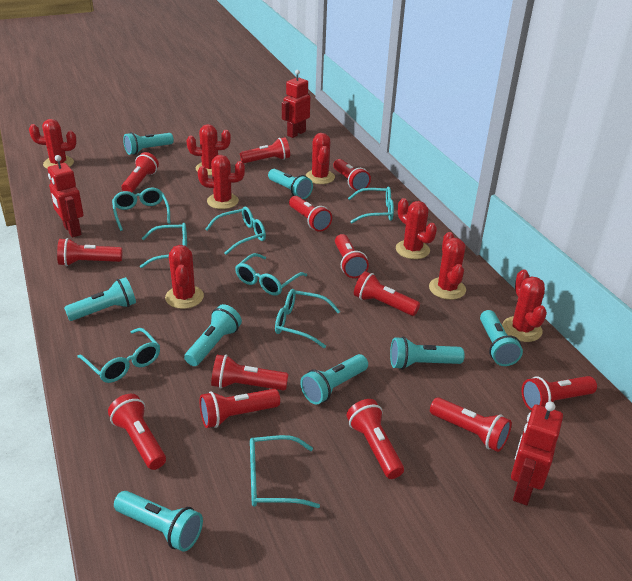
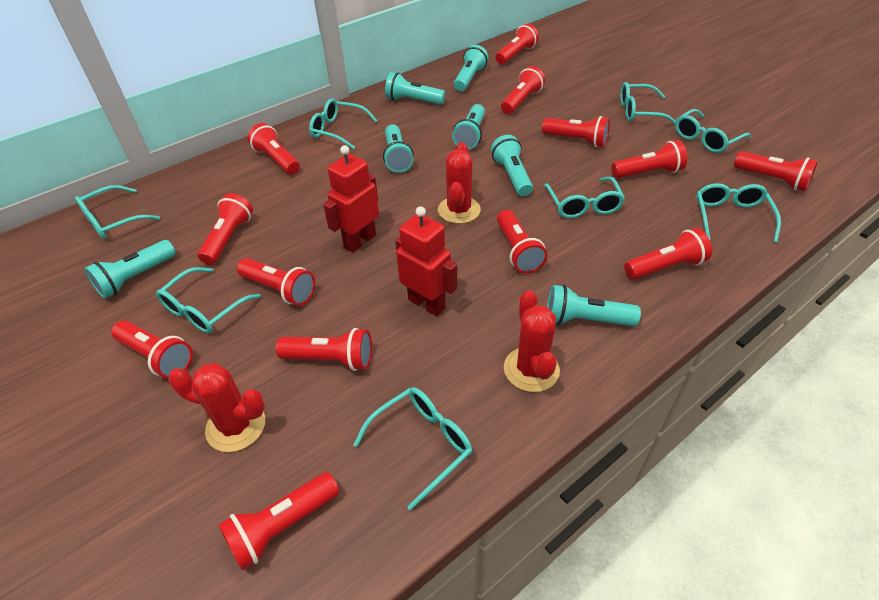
red cactus: [29,119,77,169] [165,245,204,309] [187,124,231,175] [198,155,245,209] [305,133,335,184] [396,198,437,259] [429,232,466,300] [502,269,547,342] = 8 -> [168,363,265,452] [438,142,481,224] [504,290,560,392] = 3
red robot: [48,155,84,238] [282,70,310,138] [511,401,563,505] = 3 -> [323,145,379,253] [395,206,457,316] = 2
turquoise flashlight: [64,277,136,321] [114,491,203,552] [123,132,174,155] [184,304,242,366] [268,169,313,199] [300,354,368,404] [390,337,464,370] [480,310,523,366] = 8 -> [85,240,176,299] [383,124,414,173] [385,72,445,105] [452,104,485,149] [454,45,488,91] [491,135,533,196] [547,285,641,326] = 7

